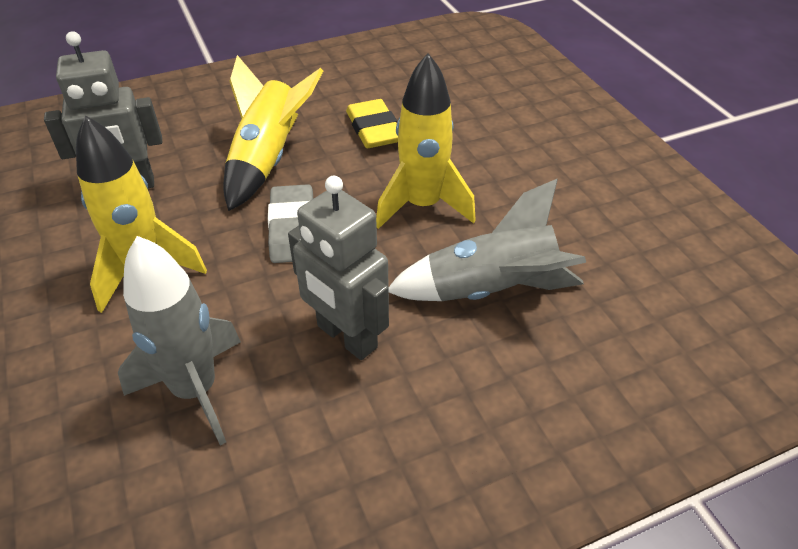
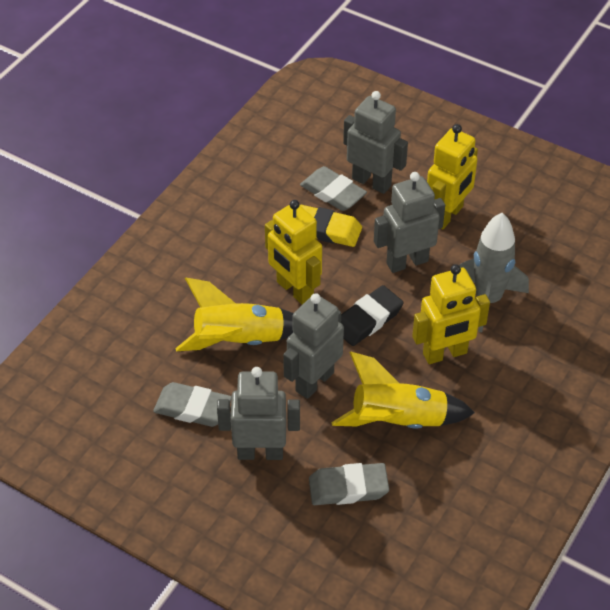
black eraser: none = 0 -> [341,285,404,346] = 1
grey eraser: [268,184,313,263] = 1 -> [153,382,232,427] [300,166,367,211] [309,463,389,505] = 3
grey robot: [44,31,162,188] [288,176,389,360] = 2 -> [217,367,300,460] [283,293,344,399] [343,91,408,194] [374,172,445,273] = 4
grey rocket: [118,236,241,445] [389,179,586,301] = 2 -> [459,213,529,332] = 1
yellow robot: none = 0 -> [265,200,322,305] [412,264,490,364] [427,124,478,230] = 3
yellow rocket: [76,115,207,313] [224,55,323,211] [376,53,476,229] = 3 -> [175,278,293,351] [332,352,475,428] = 2

